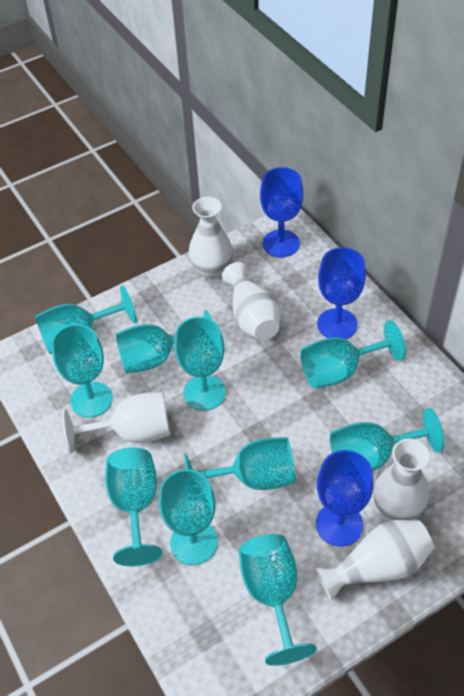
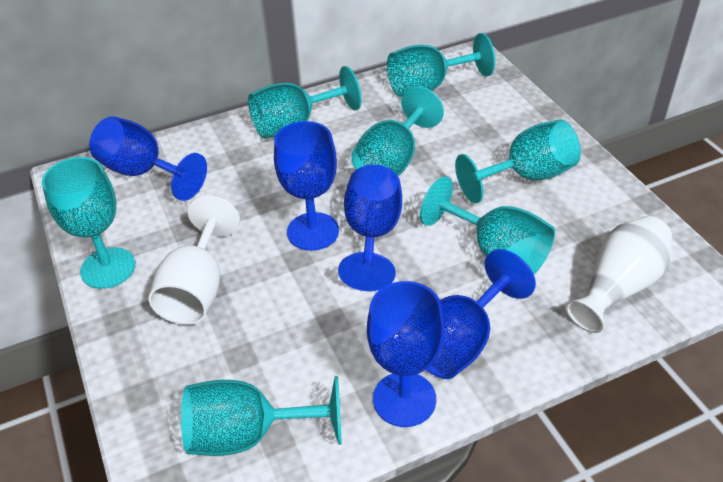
blue goblet: [260,167,303,257] [316,450,373,547] [317,247,366,339] = 3 -> [89,116,207,201] [274,121,339,251] [338,165,402,291] [367,281,445,427] [426,249,536,379] = 5
turquoise goblet: [35,285,137,354] [51,324,113,418] [105,447,163,566] [115,310,212,373] [159,469,218,565] [174,317,226,411] [184,437,296,490] [239,534,317,666] [300,320,406,389] [330,408,444,471] = 10 -> [42,157,135,289] [181,376,342,456] [248,66,361,139] [351,86,444,176] [387,33,495,97] [420,176,555,274] [455,119,581,203] = 7
white vase: [189,197,233,280] [222,262,281,340] [316,520,434,601] [373,439,430,520] = 4 -> [565,216,672,333] = 1

